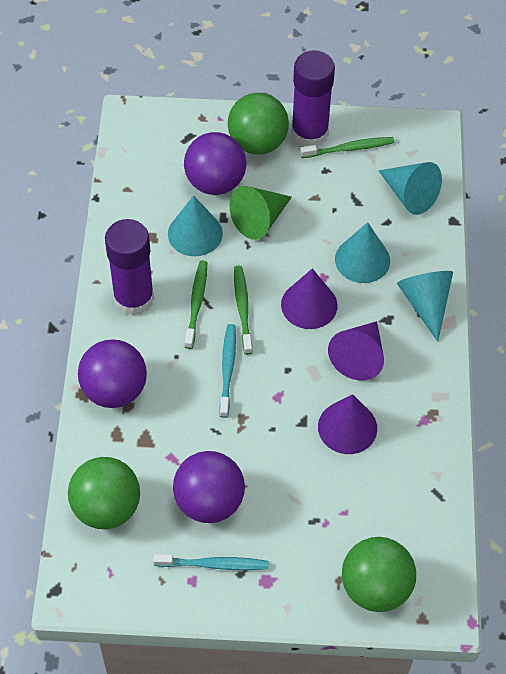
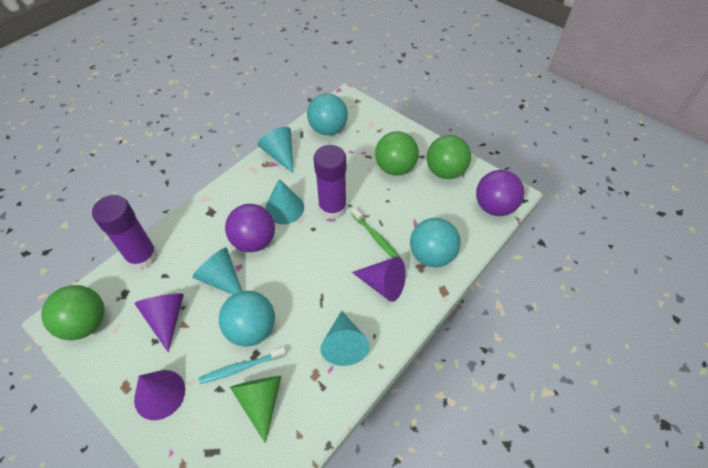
green toothbrush: [185,260,207,349] [234,266,252,355] [300,137,394,158] = 3 -> [351,208,400,258] = 1
purple ball: [78,339,147,408] [173,451,245,523] [184,132,246,195] = 3 -> [225,204,275,252] [476,170,524,216] = 2
turquoise ball: none = 0 -> [219,291,275,347] [307,93,348,135] [410,218,460,267] = 3
turquoise toothbrush: [153,554,269,570] [220,324,236,418] = 2 -> [199,347,286,384] = 1

